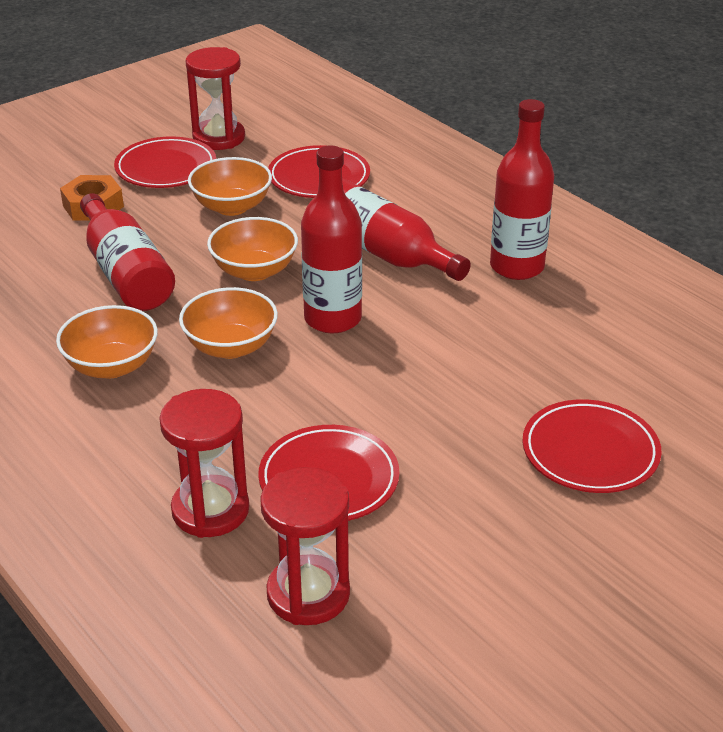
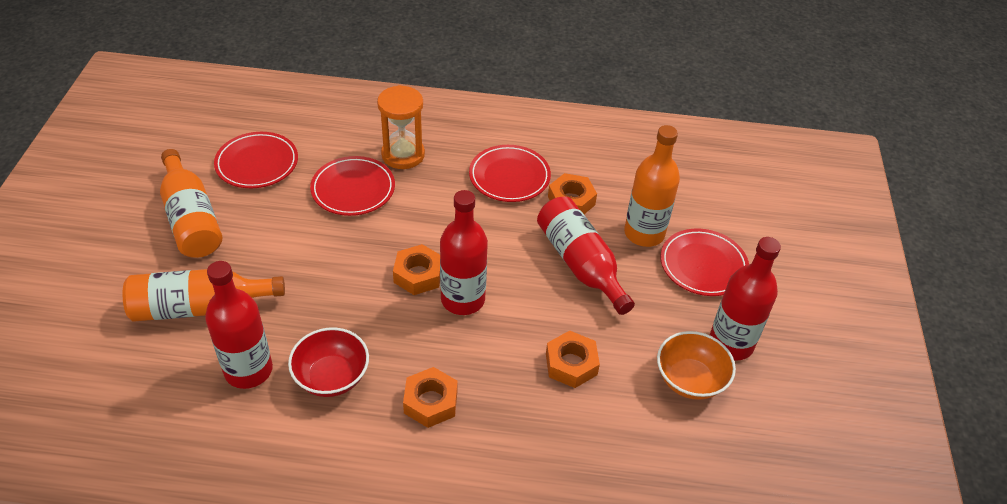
orange bottle: none = 0 -> [123,269,285,322] [160,149,222,258] [624,125,680,247] = 3
orange bowl: [56,305,158,379] [179,287,278,359] [188,157,272,216] [207,217,298,281] = 4 -> [657,331,736,400] = 1
orange hourglass: none = 0 -> [377,85,425,169] = 1
orange nut: [60,175,124,221] = 1 -> [393,244,440,295] [403,367,458,428] [546,331,600,388] [548,173,597,214] = 4
red bowl: none = 0 -> [288,328,369,397] = 1
red hourglass: [159,389,249,538] [186,47,245,150] [260,467,350,625] = 3 -> none = 0

